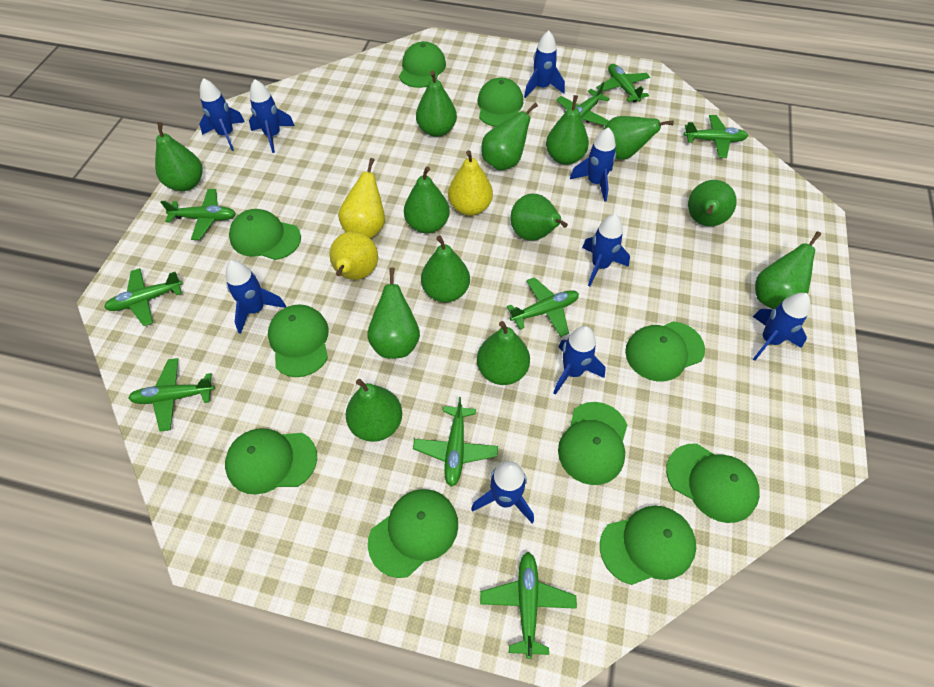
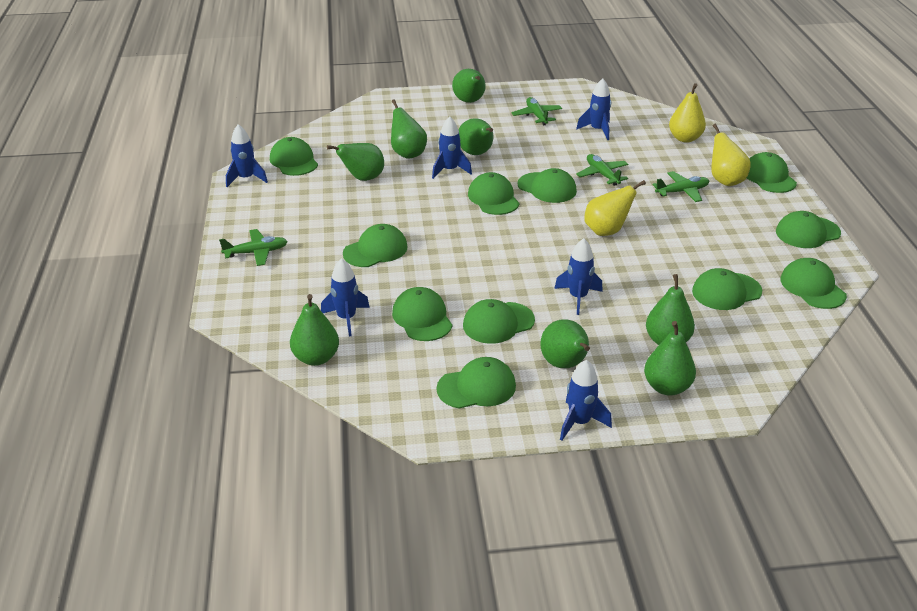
blue rocket: [199,78,245,151] [226,260,286,334] [249,79,295,153] [471,461,534,523] [524,30,565,98] [553,326,606,395] [570,127,616,202] [582,214,630,287] [753,293,810,361] = 9 -> [226,124,268,187] [321,258,370,336] [432,116,472,179] [554,238,603,315] [560,360,612,440] [576,78,611,140] = 6
green cap: [225,429,317,495] [229,209,301,260] [268,305,329,377] [368,489,458,578] [399,41,446,88] [478,78,523,127] [558,402,627,485] [600,506,696,585] [625,321,705,382] [666,444,760,523] = 10 -> [270,137,318,176] [343,224,408,267] [392,287,452,341] [436,357,516,408] [463,299,535,344] [468,172,519,215] [517,168,577,203] [692,268,762,310] [747,152,797,193] [776,211,841,248] [780,258,847,309] = 11
green pear: [155,122,202,191] [346,379,402,442] [367,267,420,359] [404,166,450,233] [416,71,457,137] [421,235,470,302] [477,321,530,385] [481,102,538,171] [510,194,568,241] [546,95,589,165] [603,116,674,160] [688,180,737,226] [755,231,821,309] = 13 -> [290,294,339,366] [327,143,384,181] [391,99,427,159] [452,69,486,103] [459,118,493,155] [540,320,590,368] [644,321,696,396] [646,274,695,345] = 8
green plane: [104,268,183,326] [129,358,215,432] [160,189,236,240] [413,397,498,487] [480,552,577,659] [507,277,579,337] [557,82,610,126] [596,64,650,102] [684,115,748,158] = 9 -> [219,229,288,266] [512,97,562,126] [576,154,628,186] [652,171,709,202] = 4

